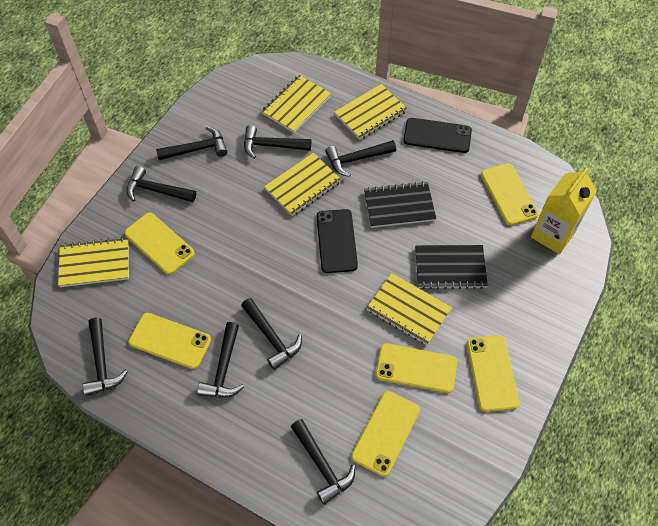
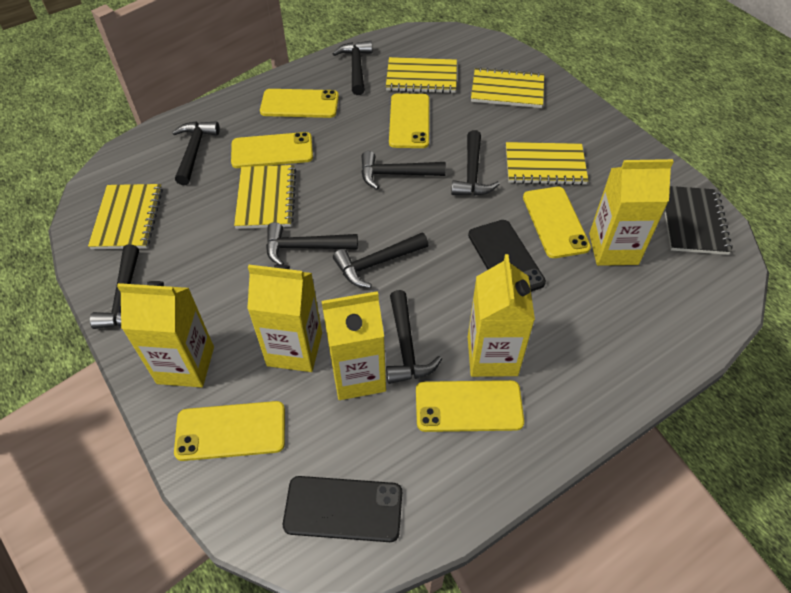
black notebook: [364,181,436,228] [415,245,488,289] = 2 -> [664,186,733,255] = 1
yellow carton: [531,167,597,254] = 1 -> [117,281,214,387] [247,264,322,372] [321,291,386,400] [468,254,535,377] [589,159,674,266] = 5

